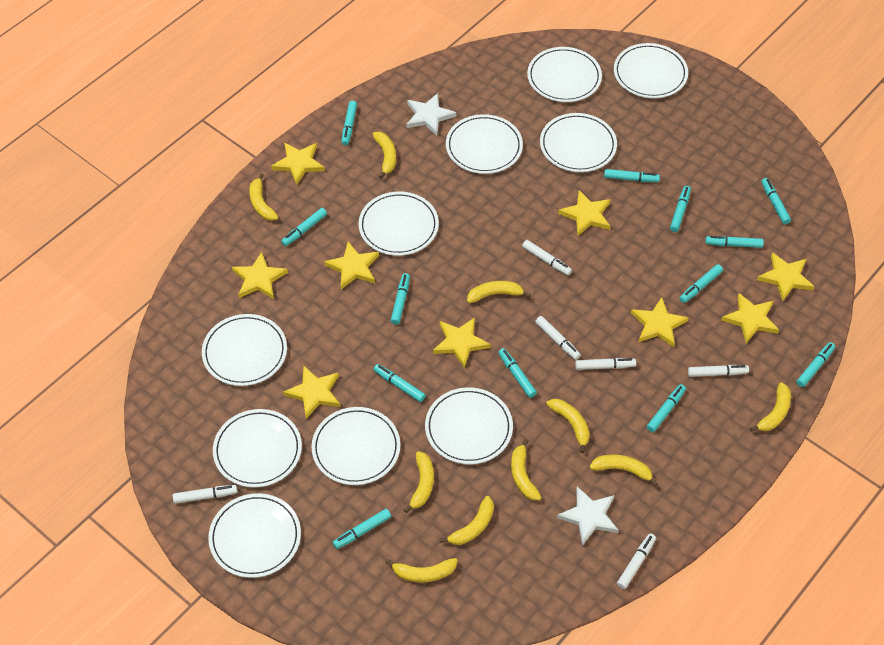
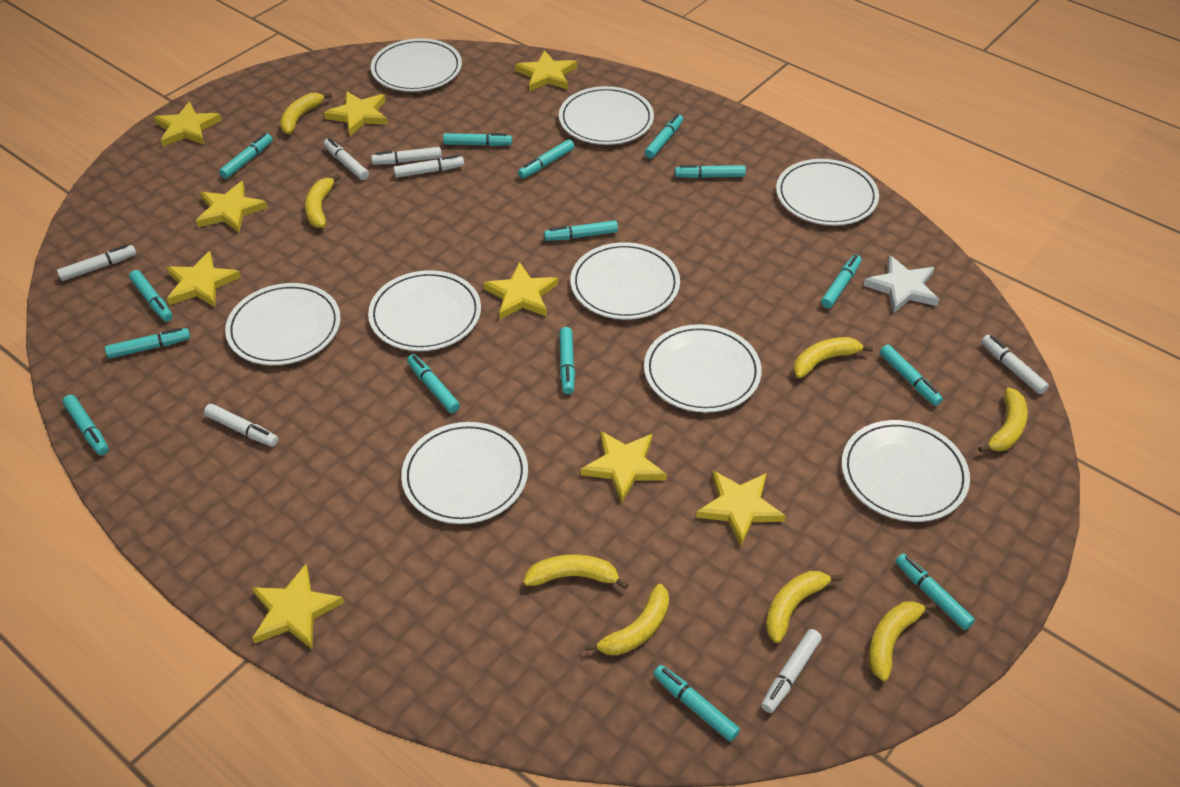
turquoise marker: [281,208,327,246] [333,509,391,549] [342,101,357,145] [373,364,426,402] [391,273,410,325] [498,348,537,398] [604,169,660,182] [647,384,686,432] [670,186,691,232] [679,264,723,303] [705,236,764,248] [761,178,791,224] [796,342,835,387] = 13 -> [62,395,109,455] [105,328,190,358] [129,270,173,321] [219,133,273,179] [407,354,460,413] [443,133,512,146] [518,139,574,178] [544,220,618,241] [559,327,575,394] [644,114,683,159] [653,665,740,742] [675,165,746,178] [821,255,862,308] [880,344,943,406] [895,553,975,630] = 15
white marker: [173,485,237,504] [522,240,572,275] [535,316,581,360] [575,358,636,370] [617,533,656,589] [688,365,749,377] = 6 -> [57,244,136,281] [204,404,278,447] [324,138,369,180] [371,147,442,165] [393,155,464,178] [761,629,822,713] [981,335,1049,394] = 7
white plate: [202,314,287,386] [208,493,301,578] [213,409,302,488] [311,407,400,485] [359,192,439,256] [425,387,513,464] [446,114,523,174] [527,47,602,102] [540,113,617,172] [614,43,688,98] = 10 -> [225,283,341,365] [368,270,481,351] [371,38,462,92] [401,422,528,524] [559,86,654,145] [571,242,680,320] [644,324,762,413] [776,159,879,226] [842,420,970,522] = 9
white star: [407,93,456,136] [557,486,619,546] = 2 -> [863,255,939,313] = 1
yellow banana: [249,173,278,221] [373,132,396,179] [385,558,458,583] [404,451,434,513] [440,496,494,545] [467,281,531,303] [511,439,541,500] [546,399,590,453] [590,455,658,486] [750,382,791,432] = 10 -> [280,92,332,134] [305,174,341,228] [523,554,629,590] [585,584,669,655] [766,571,842,643] [794,337,873,378] [869,601,936,681] [978,387,1028,453] = 8

